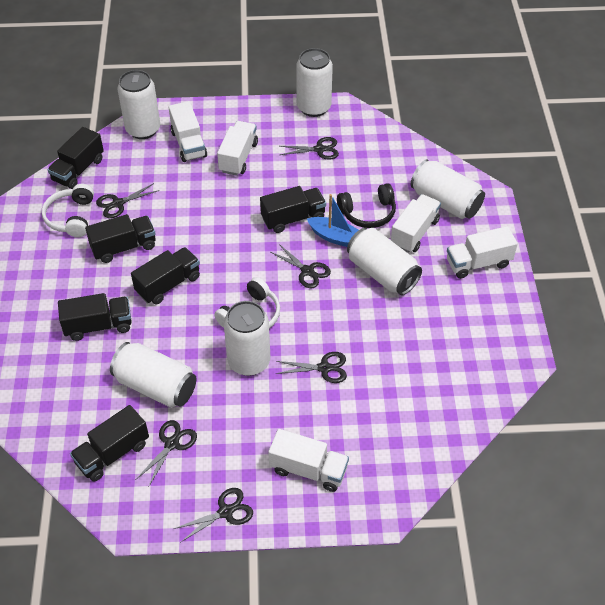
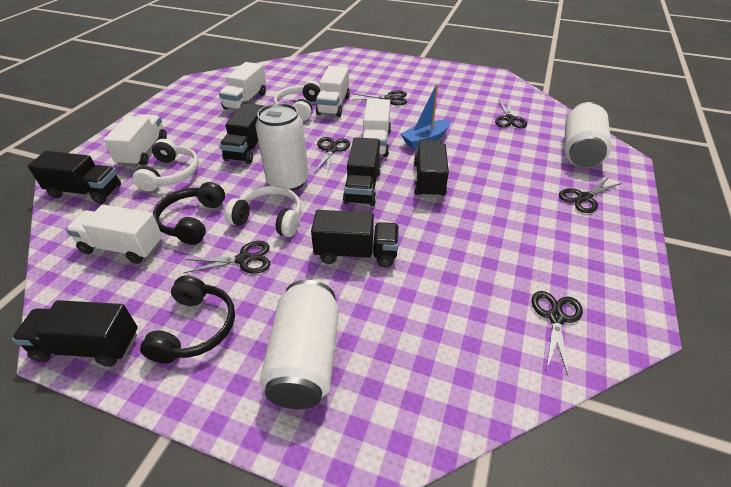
black headphones: [337,183,396,228] = 1 -> [140,276,235,363] [153,182,225,245] = 2
white can: [110,342,196,408] [117,70,160,139] [224,301,270,376] [296,48,333,117] [347,228,422,295] [411,159,485,219] = 6 -> [256,103,309,191] [260,280,339,409] [565,102,612,167] = 3
white headphones: [42,184,94,237] [215,277,280,328] = 2 -> [132,139,199,192] [225,186,301,237] [273,81,320,121] = 3

